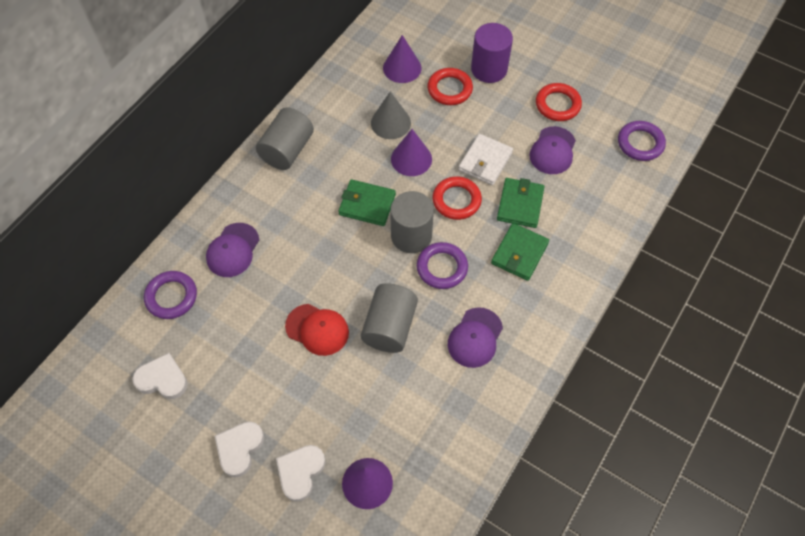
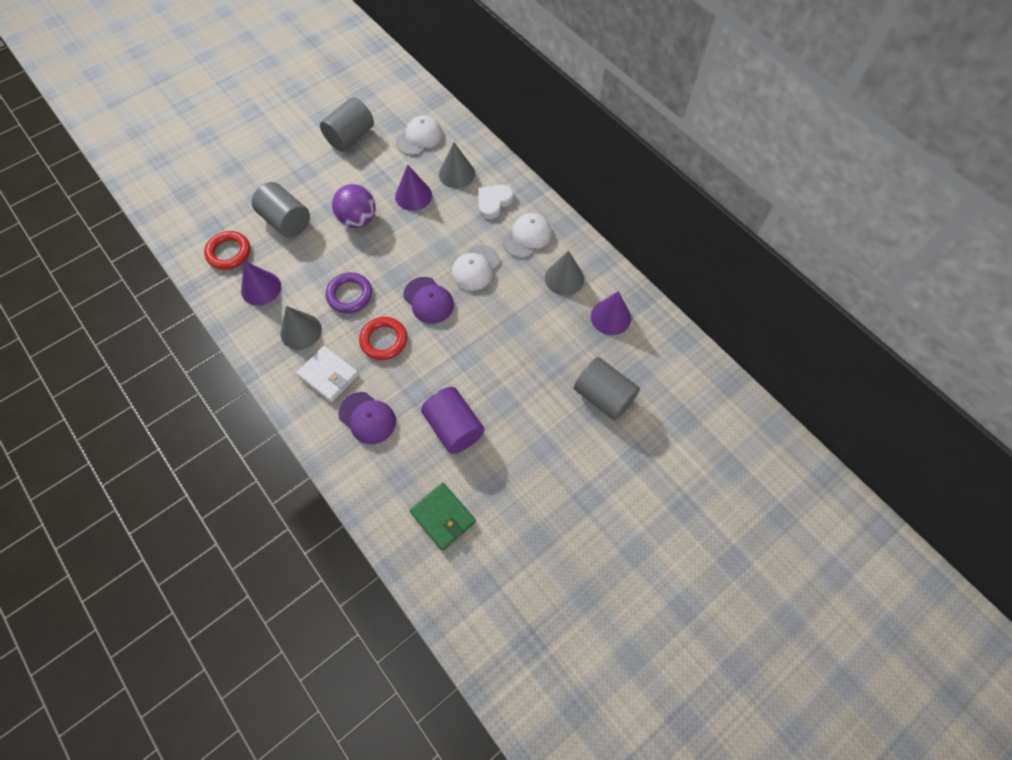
green wallet: [338,179,396,226] [491,223,549,281] [497,178,544,228] = 3 -> [410,483,476,551] = 1
grey cone: [371,91,411,139] = 1 -> [280,306,322,350] [439,142,475,188] [545,251,584,296] = 3
purple ball: none = 0 -> [332,184,376,228] = 1
purple cap: [206,223,259,277] [448,307,503,368] [529,126,576,174] = 3 -> [338,392,396,444] [403,277,454,324] = 2
purple ring: [144,271,197,319] [417,242,468,289] [618,121,666,161] = 3 -> [326,272,372,313] = 1
red cap: [285,304,349,356] = 1 -> none = 0
red ring: [427,68,473,105] [433,176,482,220] [536,83,582,121] = 3 -> [204,231,250,270] [359,317,407,360] = 2
white cap: none = 0 -> [396,115,443,155] [452,245,500,291] [502,213,552,258] = 3
white heart: [132,353,188,399] [215,421,264,477] [276,445,326,502] = 3 -> [478,185,513,219] = 1

